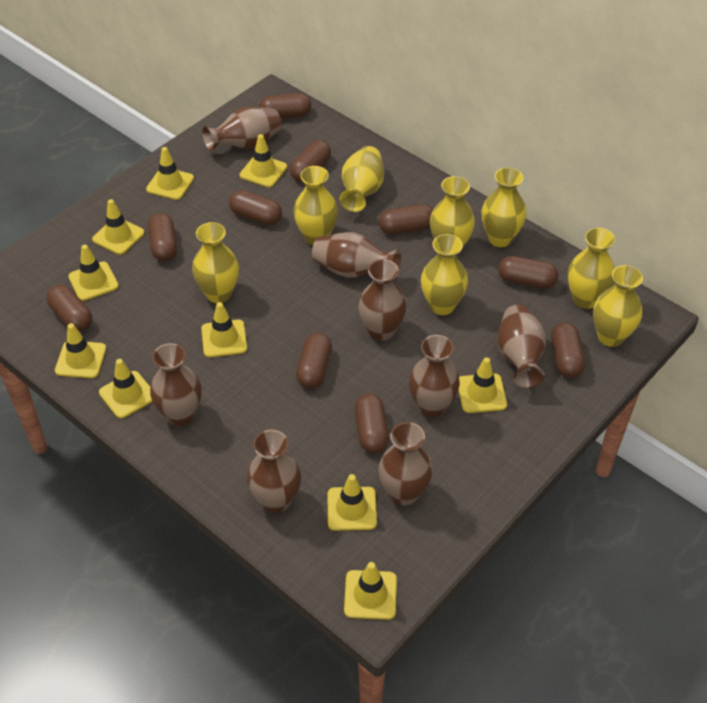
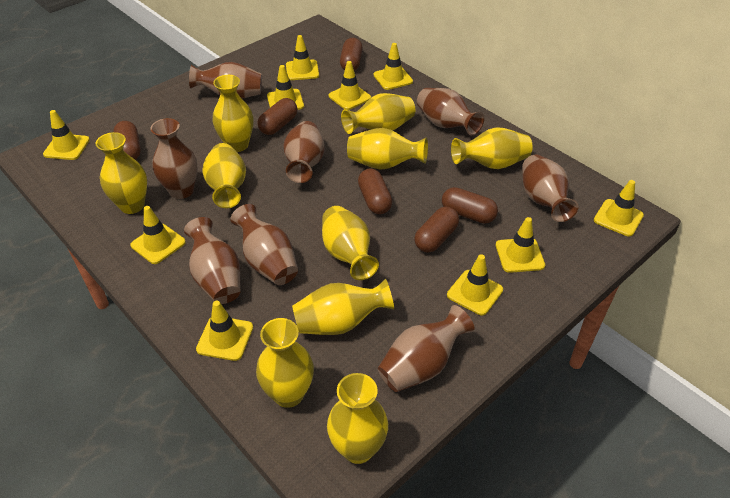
brown capsule: [46,285,92,332] [148,213,177,261] [229,190,282,225] [259,93,311,119] [290,140,331,182] [296,333,332,388] [354,393,389,453] [379,204,433,234] [498,256,558,289] [551,322,585,378] = 10 -> [113,121,141,160] [257,98,298,135] [340,38,363,71] [358,168,392,214] [414,207,459,253] [442,187,498,224] = 6
yellow vase: [192,222,239,303] [293,166,338,245] [340,146,384,212] [421,234,468,315] [430,176,475,255] [482,167,526,247] [568,228,615,309] [593,265,643,347] = 8 -> [95,132,147,214] [202,143,246,208] [213,75,253,152] [256,318,314,408] [292,279,394,335] [322,206,379,280] [327,373,388,464] [341,93,415,134] [347,128,428,170] [451,127,533,169] = 10

